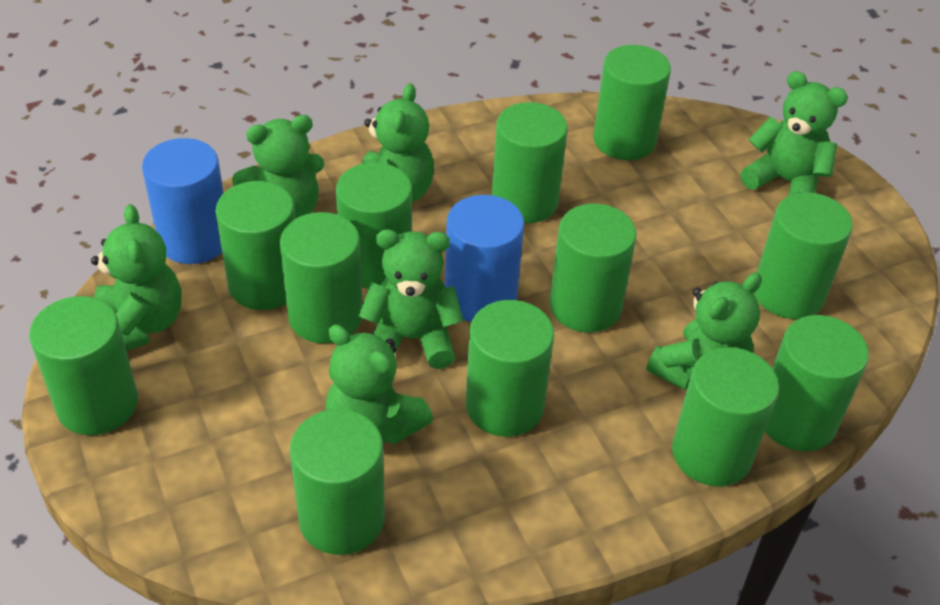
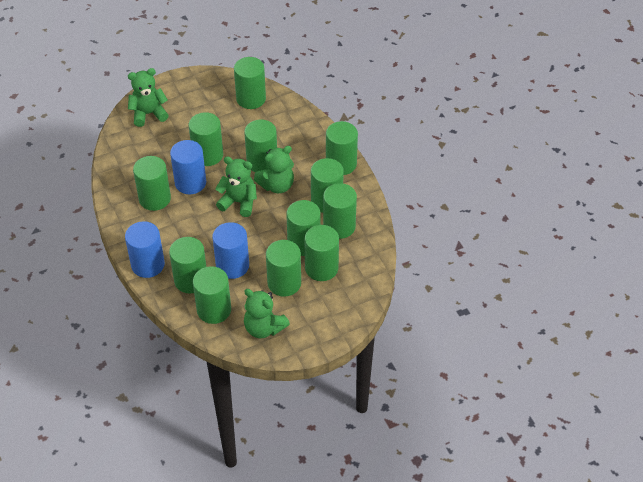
blue cylinder: [142,138,223,264] [445,195,524,322] = 2 -> [125,221,165,278] [170,140,206,194] [212,222,249,279] = 3
green teddy bear: [91,204,182,351] [232,115,324,219] [325,324,433,445] [359,229,463,369] [362,83,434,202] [646,273,762,390] [740,71,848,196] = 7 -> [128,68,169,127] [215,156,257,217] [244,289,290,338] [254,146,294,193] = 4

